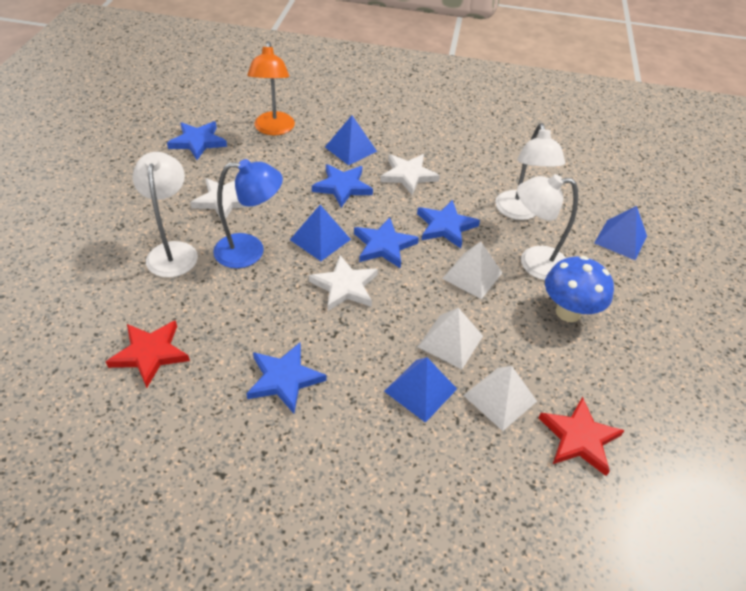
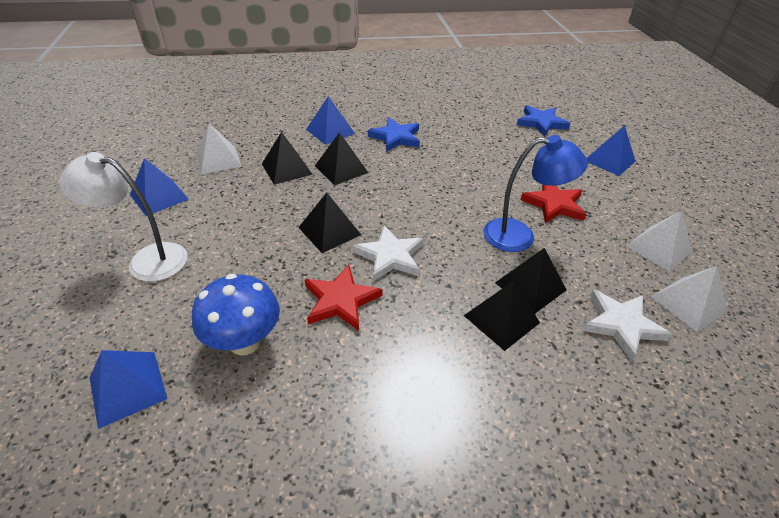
black pyramid: none = 0 -> [262,132,313,185] [298,193,361,253] [315,132,368,185] [464,281,540,351] [495,248,566,314] = 5
blue star: [167,121,227,160] [246,343,327,414] [312,164,373,208] [354,217,419,269] [417,200,480,248] = 5 -> [368,118,420,152] [517,105,571,137] = 2
orange lamp: [247,41,295,135] = 1 -> none = 0
white lamp: [133,152,198,277] [495,123,565,220] [517,174,578,280] = 3 -> [59,152,188,282] = 1
white star: [190,178,256,219] [309,255,378,311] [380,154,440,195] = 3 -> [353,225,424,281] [582,289,672,361] = 2

